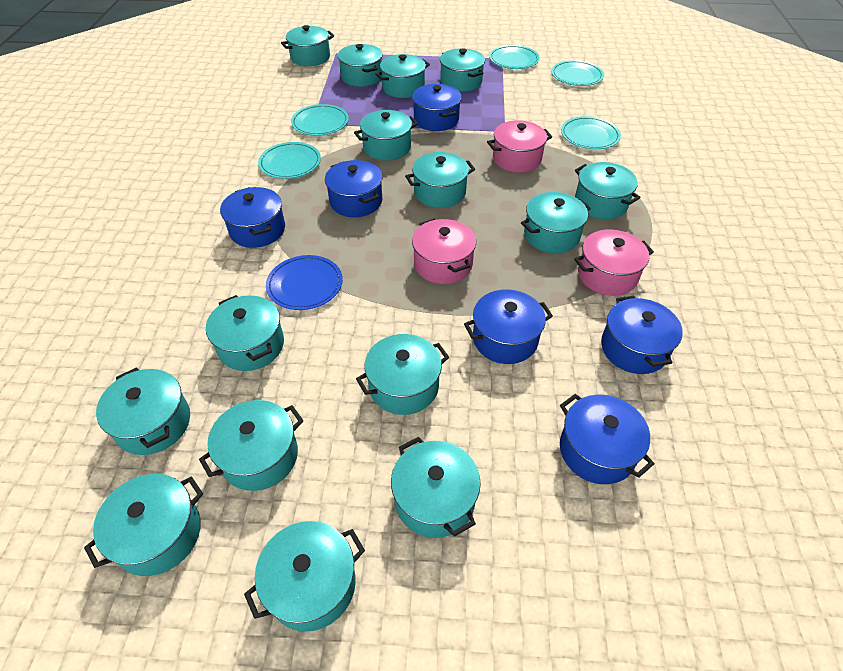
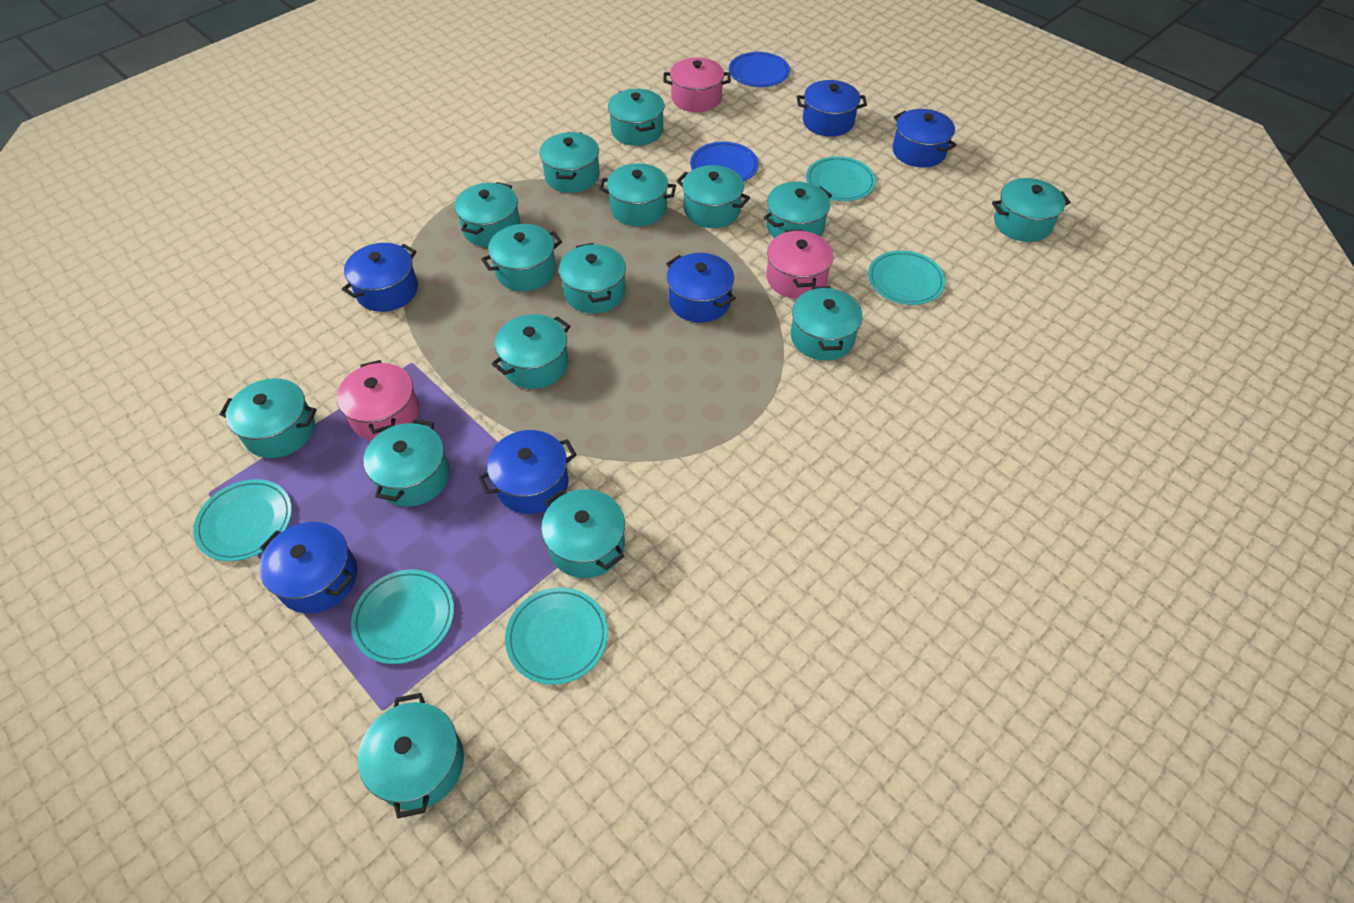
blue plate: [266,255,343,310] = 1 -> [690,142,759,182] [729,52,790,87] = 2

